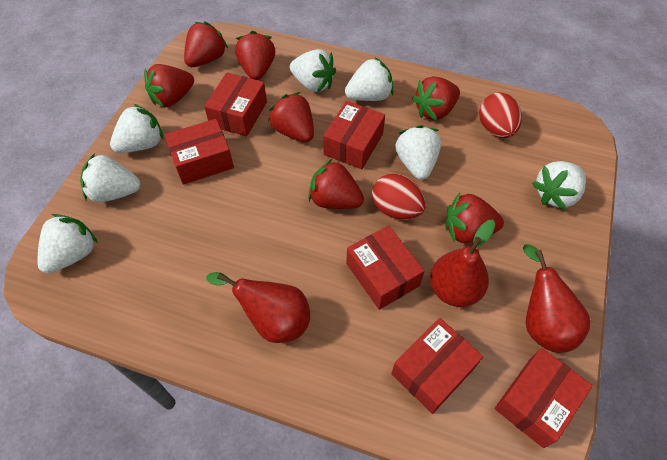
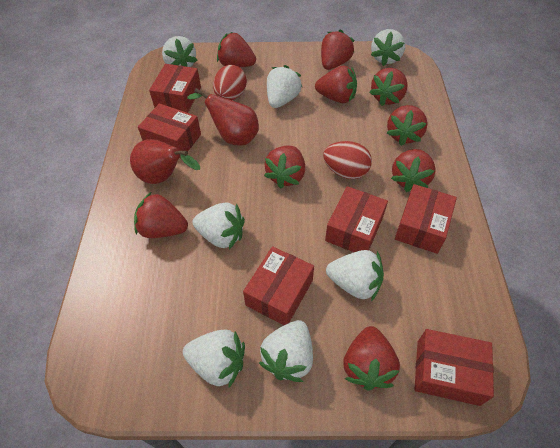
red pear: [207,272,310,343] [430,220,496,307] [523,244,591,353] = 3 -> [130,139,200,184] [187,88,259,145] = 2
red strawberry: [144,64,194,107] [184,21,228,67] [235,31,275,80] [268,92,314,142] [308,159,364,209] [412,76,460,121] [445,193,504,243] = 7 -> [134,192,188,238] [217,32,256,67] [264,146,305,188] [315,66,357,103] [321,29,355,70] [343,326,400,391] [369,68,408,106] [387,105,428,146] [391,149,436,192] = 9

